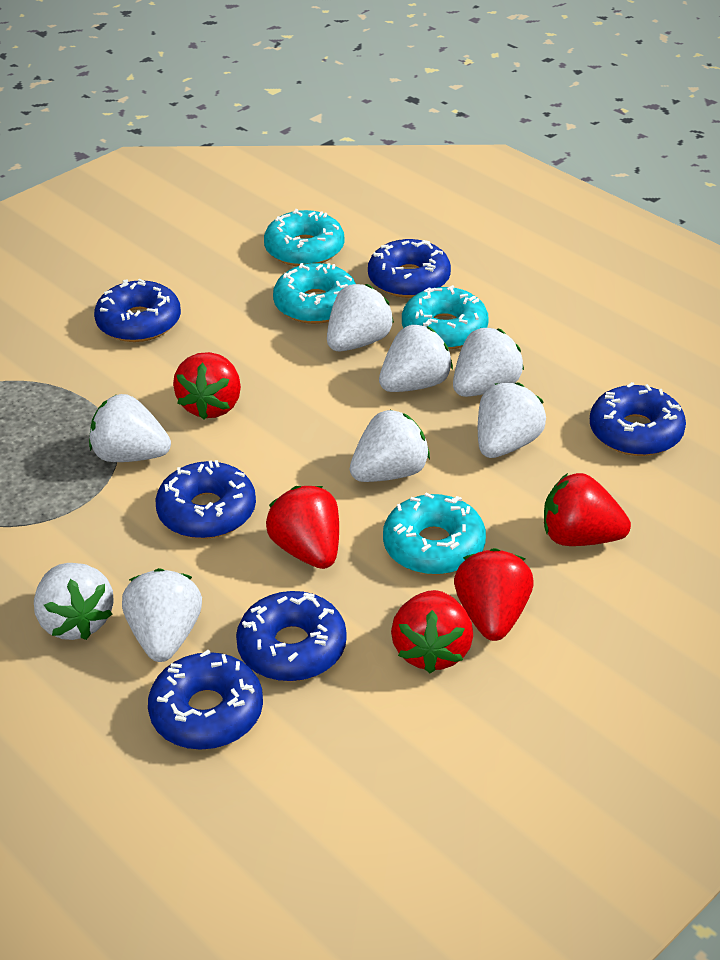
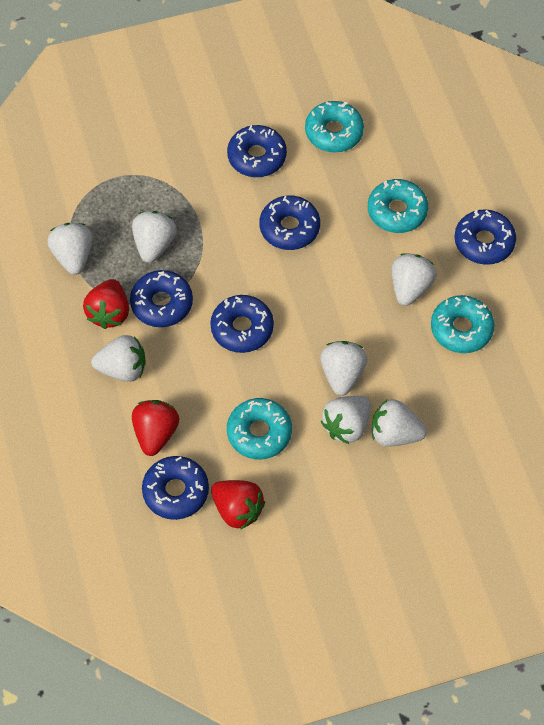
red strawberry: [173,352,241,420] [266,486,339,569] [391,590,473,673] [454,548,534,641] [544,473,631,546] = 5 -> [83,279,129,329] [132,400,179,456] [211,480,265,530] = 3
white strawberry: [34,563,114,640] [89,394,171,462] [122,568,202,662] [327,284,394,351] [350,410,430,482] [379,325,453,392] [453,328,524,397] [478,382,546,458] = 8 -> [47,223,93,275] [91,335,146,382] [132,211,177,263] [320,341,367,396] [321,396,371,444] [372,399,427,447] [391,253,436,306] = 7

